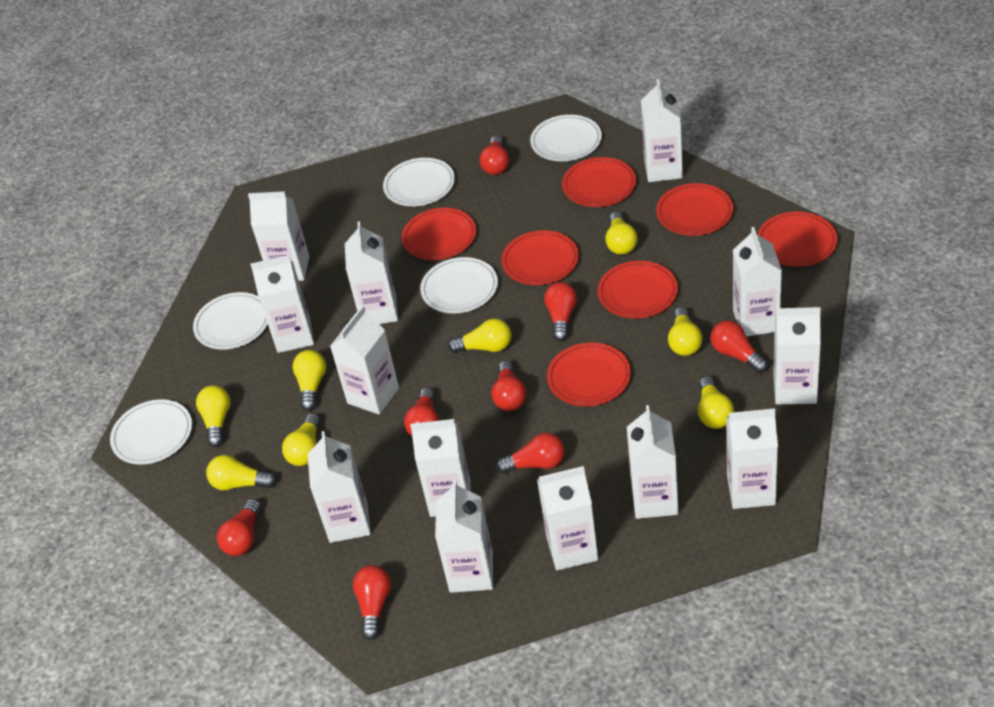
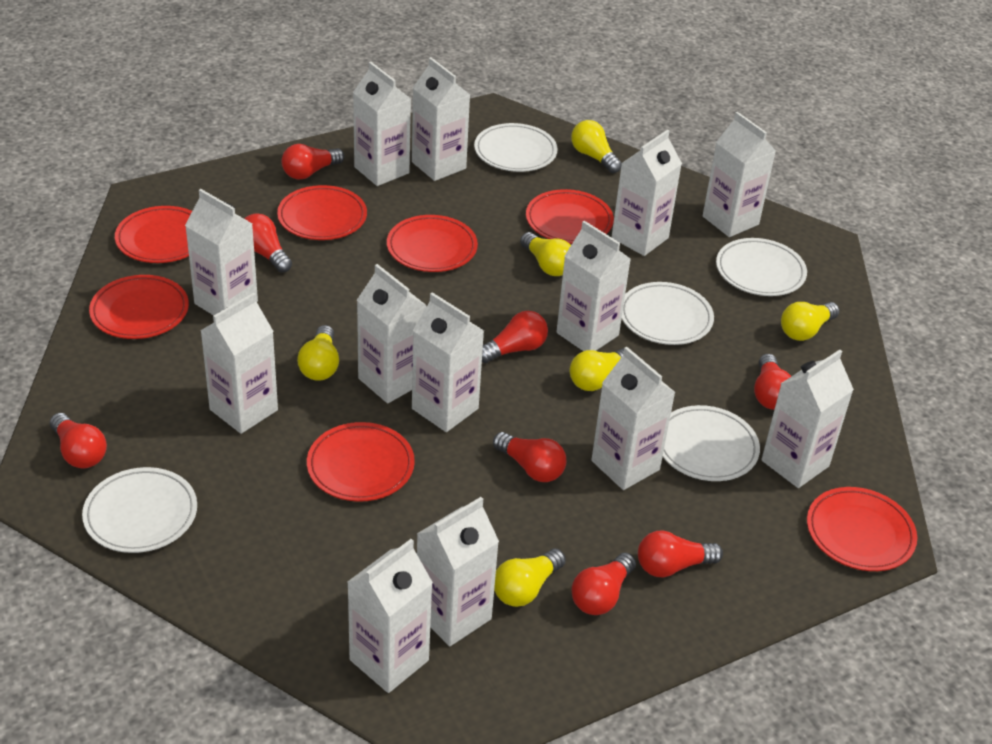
yellow light bulb: [196,385,231,447] [206,455,276,490] [282,413,320,466] [292,350,326,411] [448,318,511,353] [605,212,637,255] [668,307,702,356] [698,376,734,429] = 8 -> [297,325,339,381] [494,549,566,607] [520,232,571,276] [570,348,624,391] [571,120,622,173] [781,302,840,341] = 6

